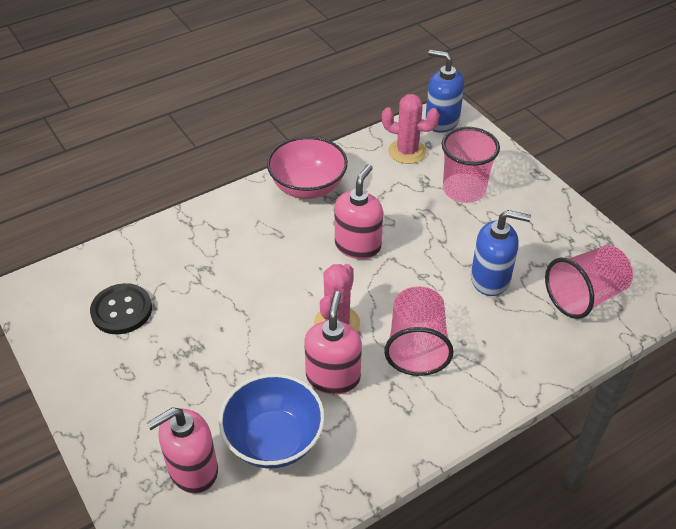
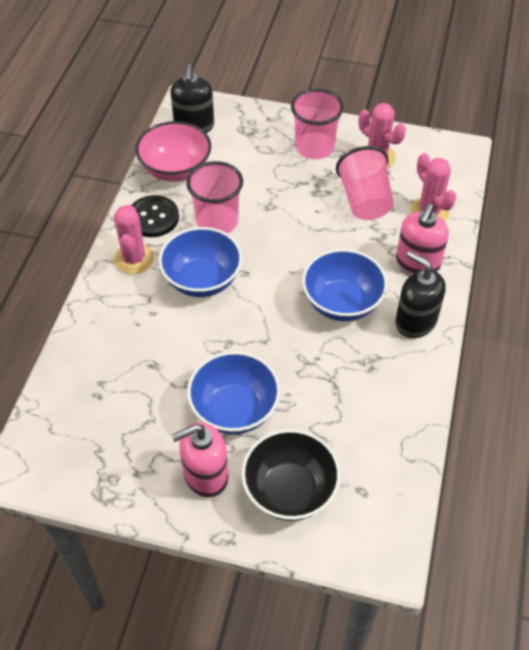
black bowl: none = 0 -> [241,429,341,521] = 1
black soap dispenser: none = 0 -> [171,64,214,133] [395,251,446,338] = 2
blue bowl: [219,373,325,469] = 1 -> [158,227,242,297] [187,351,281,434] [302,249,388,321] = 3
blue soap dispenser: [425,50,464,133] [471,210,531,296] = 2 -> none = 0
pink cactus: [314,264,360,332] [382,94,439,164] = 2 -> [114,205,155,274] [359,103,406,168] [410,153,457,222] = 3
pink soap dispenser: [147,407,218,494] [304,291,362,395] [335,164,383,259] = 3 -> [172,422,228,497] [396,204,449,274] = 2

